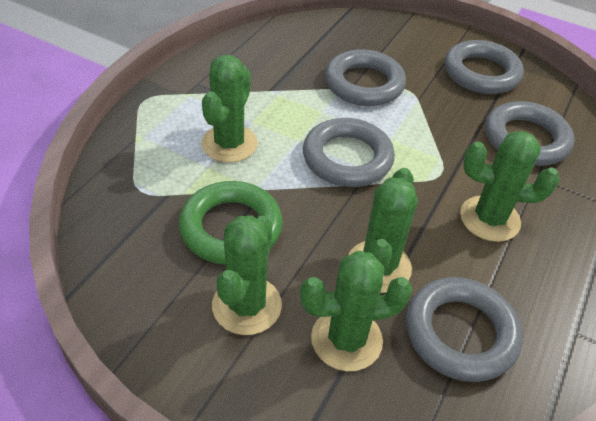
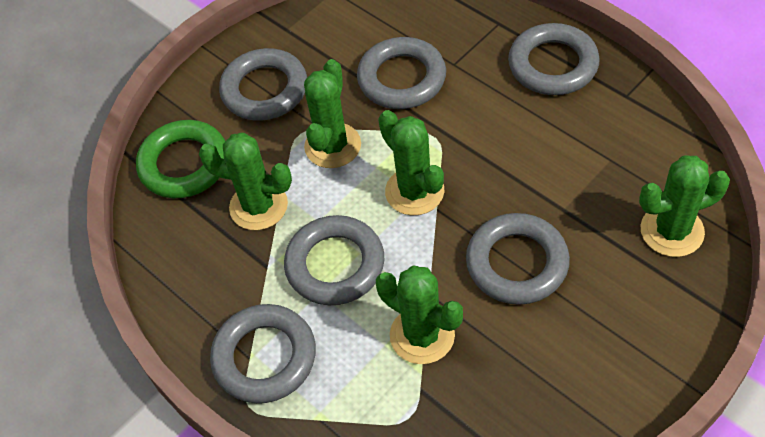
grey ring: [303,118,395,187] [325,49,406,106] [406,277,523,382] [445,40,524,94] [485,101,574,166] = 5 -> [210,304,316,403] [219,48,307,121] [284,215,384,305] [357,37,446,109] [466,213,570,305] [508,23,600,95] = 6

